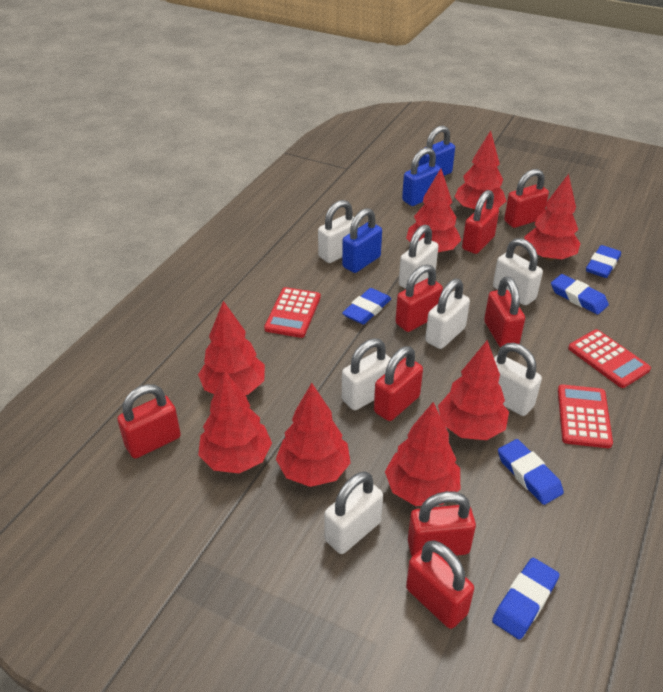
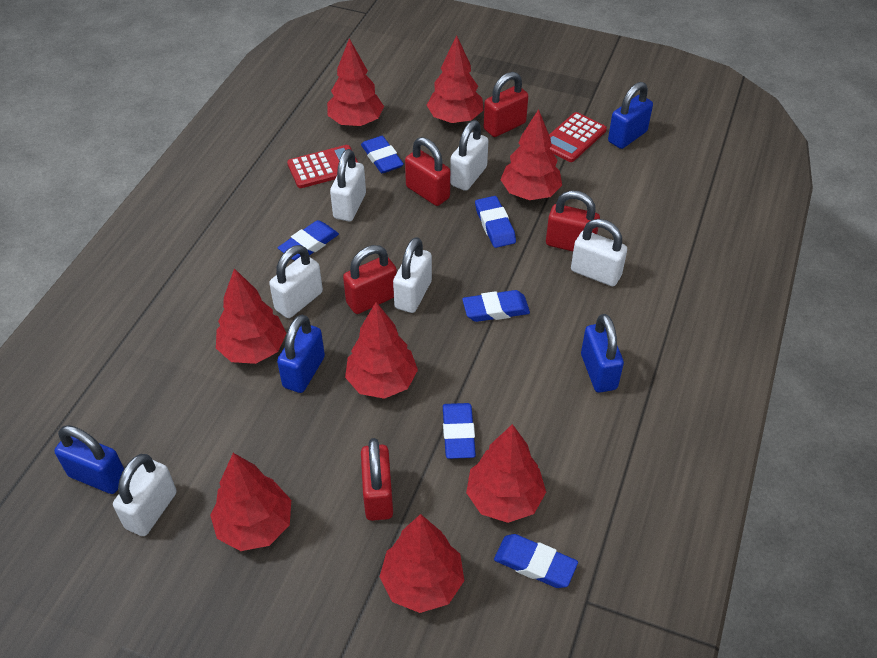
blue eraser: [342,288,391,325] [492,558,560,640] [498,439,564,505] [551,274,609,315] [586,245,621,278] = 5 -> [278,220,339,260] [361,136,404,173] [443,403,476,459] [462,290,530,322] [475,196,516,248] [494,534,578,588] = 6
blue padlock: [342,208,382,273] [402,147,441,206] [418,126,455,176] = 3 -> [54,425,124,494] [277,315,325,393] [581,314,624,392] [608,82,653,149] = 4
red calculator: [264,287,321,338] [558,384,613,448] [568,329,651,388] = 3 -> [287,145,358,188] [549,112,607,162] = 2
red padlock: [117,384,181,459] [374,346,423,421] [395,264,443,332] [406,541,474,629] [408,491,476,557] [462,190,499,254] [484,276,525,348] [504,169,549,228] = 8 -> [343,245,397,314] [361,438,393,521] [405,137,450,206] [484,72,528,137] [546,191,600,251] = 5
white padlock: [318,200,359,263] [324,472,383,554] [342,338,391,410] [399,225,439,288] [425,279,470,349] [493,238,543,305] [494,343,542,416] = 7 -> [113,454,177,536] [269,245,323,318] [330,149,366,221] [393,237,432,313] [450,120,488,191] [571,219,627,286] = 6

